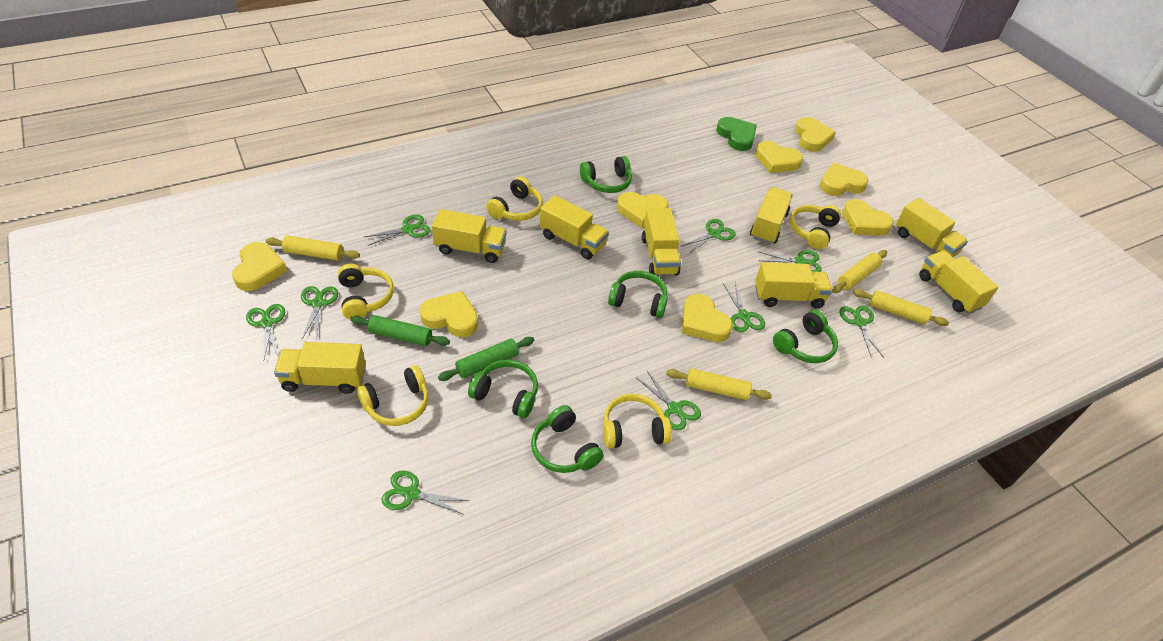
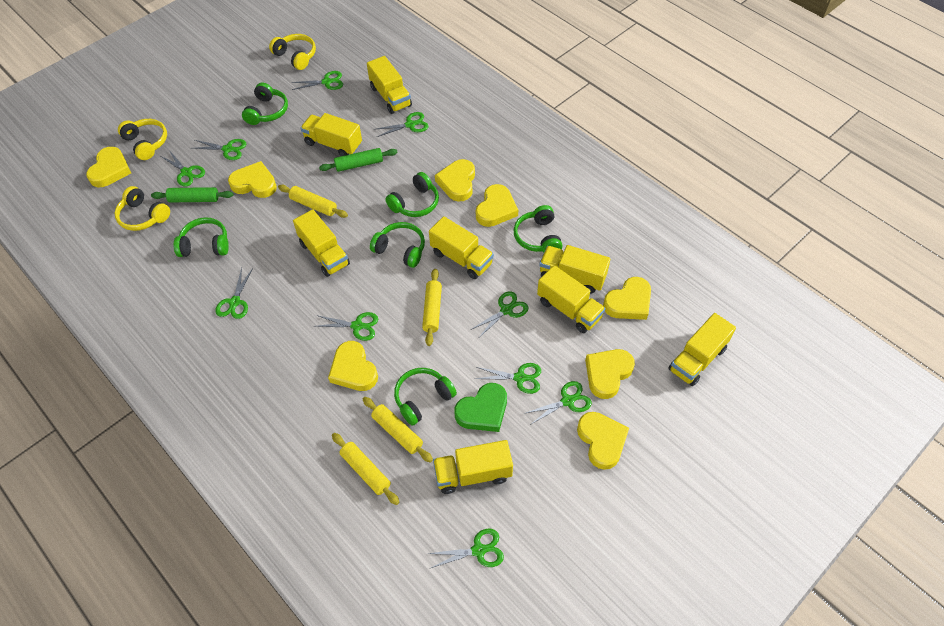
green headphones: [468,360,538,418] [531,405,604,473] [580,156,632,193] [608,271,668,318] [773,310,838,363] = 5 -> [174,217,229,257] [242,83,288,125] [370,222,425,268] [385,172,439,217] [394,368,457,426] [514,205,562,253] = 6
green scissors: [246,304,285,359] [301,286,338,339] [364,215,430,246] [382,471,469,515] [637,371,701,431] [681,219,735,253] [723,282,765,332] [759,250,822,272] [840,306,884,358] = 9 -> [161,150,205,187] [192,139,246,160] [215,268,253,319] [291,71,343,90] [314,312,378,341] [376,112,428,137] [427,528,504,568] [470,291,529,337] [475,363,541,394] [526,381,592,425] = 10
yellow headphones: [338,264,394,320] [357,365,428,426] [486,177,543,221] [603,394,672,449] [790,205,841,249] = 5 -> [115,186,170,231] [118,119,167,160] [269,34,316,70] = 3

